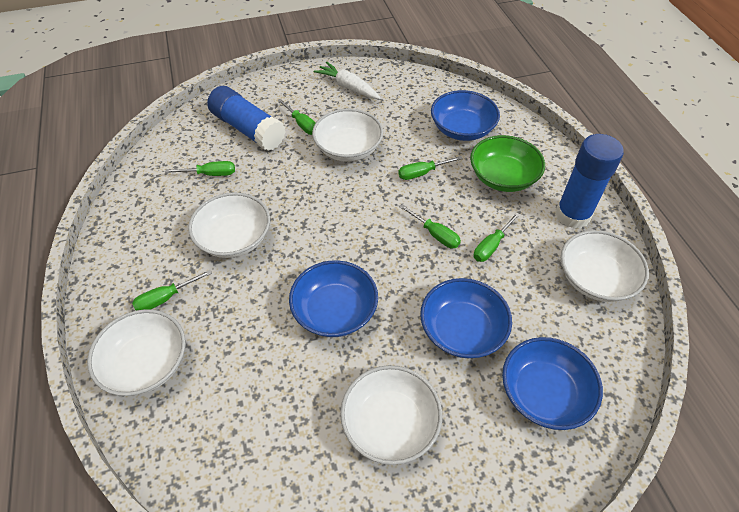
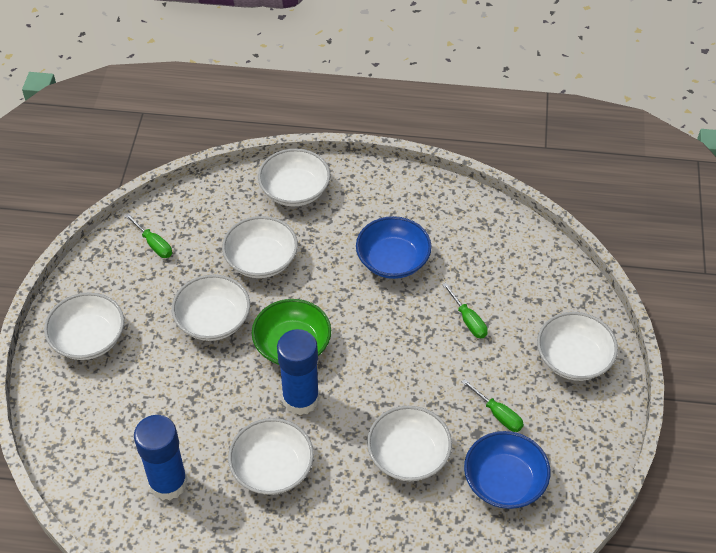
blue bowl: [289,260,378,337] [420,278,512,358] [431,90,500,141] [502,337,603,430] = 4 -> [356,216,432,279] [464,431,550,509] = 2
green screwdriver: [132,270,212,310] [165,161,235,176] [277,99,316,135] [398,156,463,180] [400,204,461,248] [474,212,520,262] = 6 -> [125,214,172,258] [442,283,488,338] [462,379,524,432] = 3
white bowl: [87,309,185,396] [188,193,270,258] [312,109,383,162] [340,365,442,465] [561,230,649,302] = 5 -> [44,292,124,360] [172,275,250,341] [222,216,298,278] [228,418,314,495] [258,149,330,206] [367,406,452,481] [537,312,618,381] = 7
white carrot: [314,62,381,99] = 1 -> none = 0

